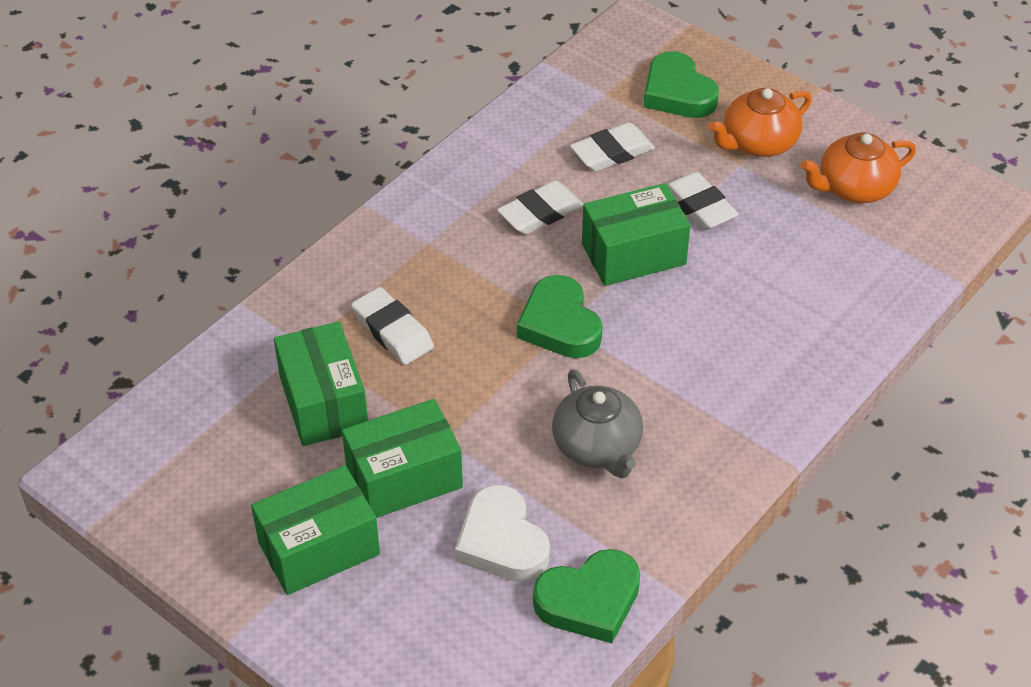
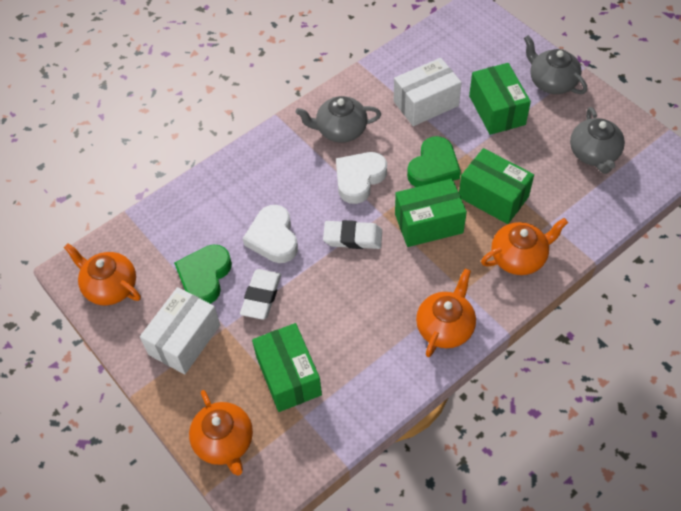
green heart: [517,275,602,358] [533,549,640,643] [643,51,719,118] = 3 -> [174,245,232,304] [407,136,461,187] = 2
grey teapot: [552,369,643,478] = 1 -> [295,96,381,143] [524,35,587,94] [570,107,625,174] = 3
orange teapot: [709,88,812,157] [801,133,916,203] = 2 -> [64,243,141,305] [189,390,253,476] [416,269,476,357] [481,218,568,275] = 4
white box: none = 0 -> [140,287,220,375] [394,58,462,126] = 2
white eraser: [351,287,434,365] [497,181,583,235] [570,123,655,171] [667,172,739,230] = 4 -> [240,269,281,320] [323,220,382,249] = 2
white heart: [455,484,550,582] = 1 -> [243,205,298,263] [336,152,387,204] = 2

